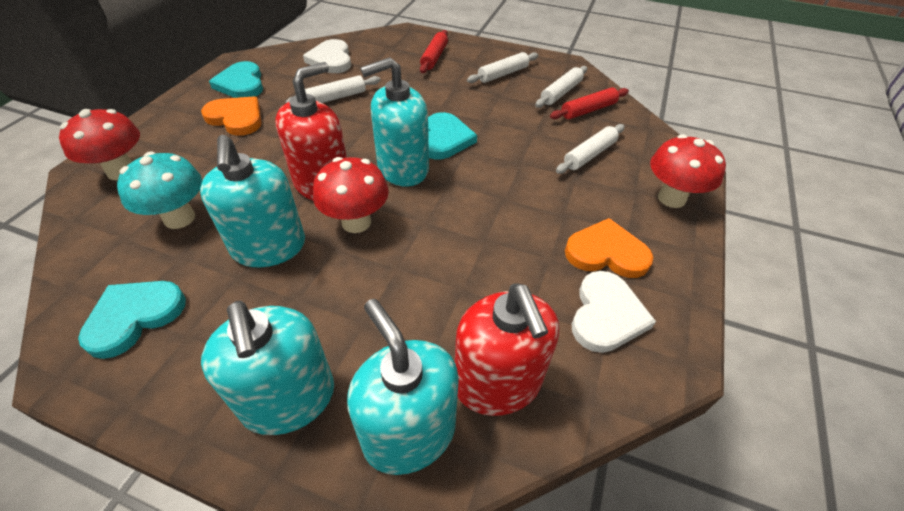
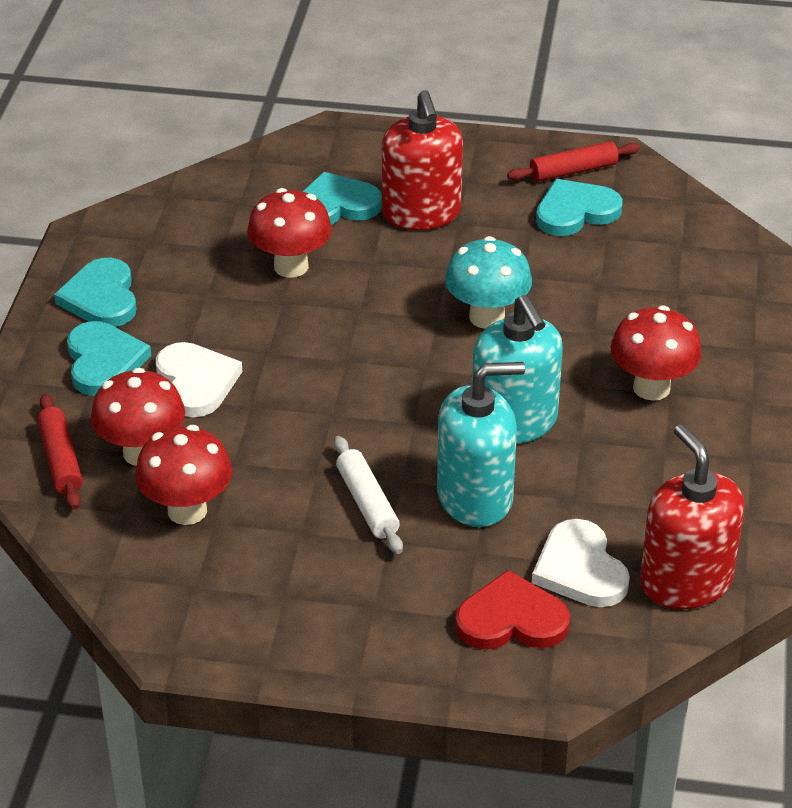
orange heart: [201,96,262,136] [565,218,653,278] = 2 -> none = 0
red heart: none = 0 -> [455,570,570,650] = 1
red mushroom: [59,109,140,180] [313,157,389,233] [650,134,726,208] = 3 -> [91,368,185,466] [135,425,232,525] [247,188,332,278] [610,305,702,401] = 4
turquoise heart: [78,281,186,359] [209,61,263,98] [428,112,477,160] = 3 -> [54,258,137,327] [67,321,151,396] [302,172,382,225] [536,179,623,236] = 4
turquoise soap dispenser: [200,135,305,268] [201,301,334,435] [347,299,459,475] [360,57,429,187] = 4 -> [437,362,525,527] [472,295,563,444] = 2
white rolling pin: [285,75,381,103] [467,52,538,83] [535,66,587,108] [556,124,625,174] = 4 -> [334,436,403,554] = 1

